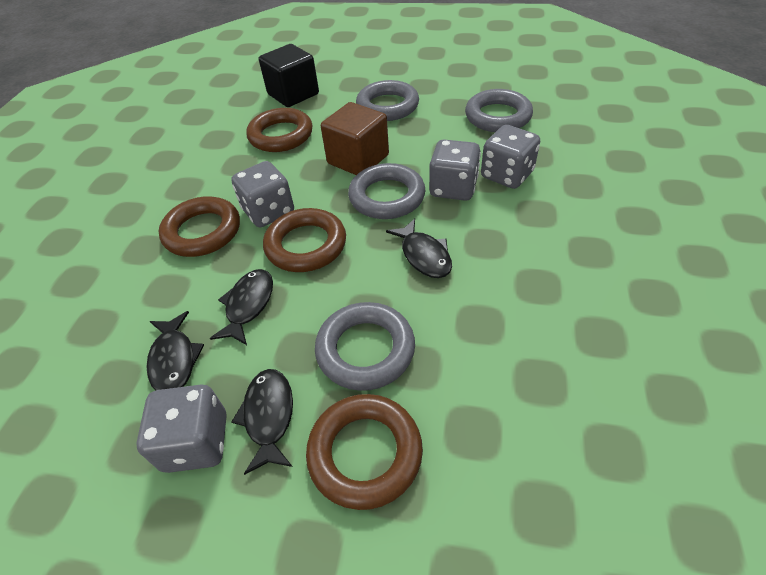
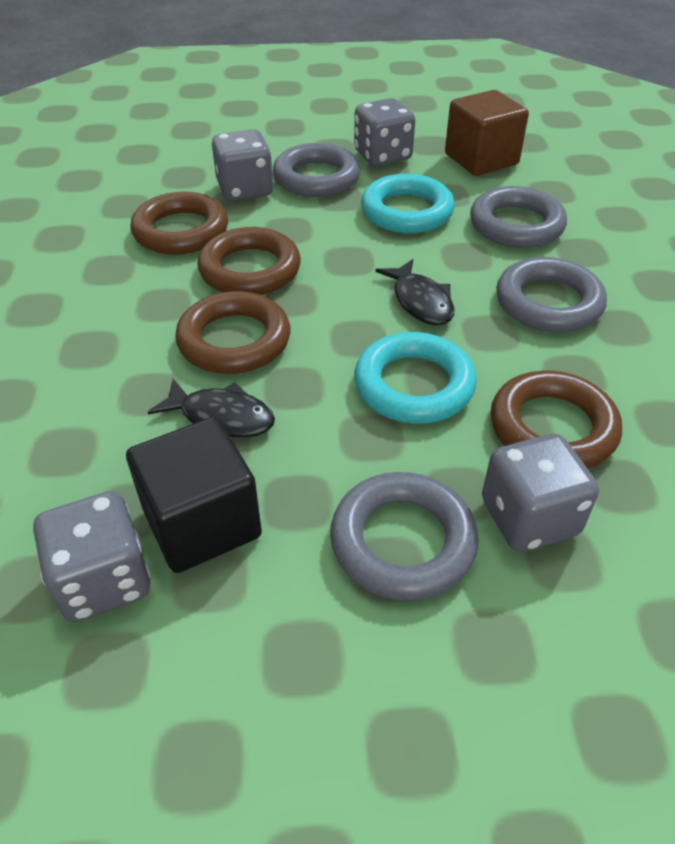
black fish: [147,311,204,391] [210,269,273,345] [232,369,293,475] [386,218,452,278] = 4 -> [148,379,275,438] [375,259,454,325] = 2
turquoise ring: none = 0 -> [354,332,477,424] [361,174,455,234] = 2

